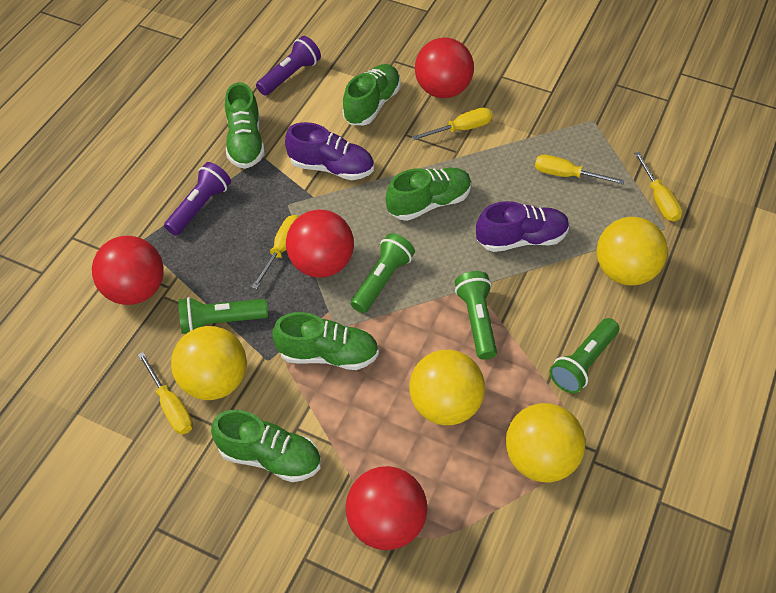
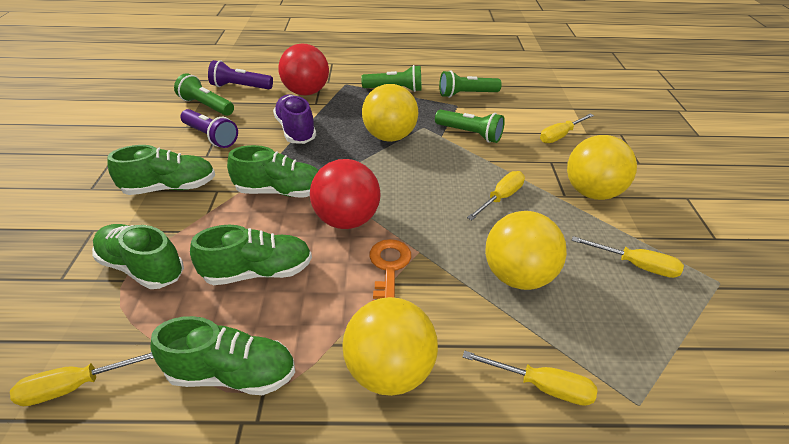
orange key: none = 0 -> [369,239,411,301] = 1
purple shoe: [285,122,374,180] [476,201,570,252] = 2 -> [273,94,316,144] = 1
red ball: [92,236,164,305] [286,209,354,278] [346,466,427,550] [415,38,474,98] = 4 -> [278,43,329,95] [310,159,380,229] = 2

